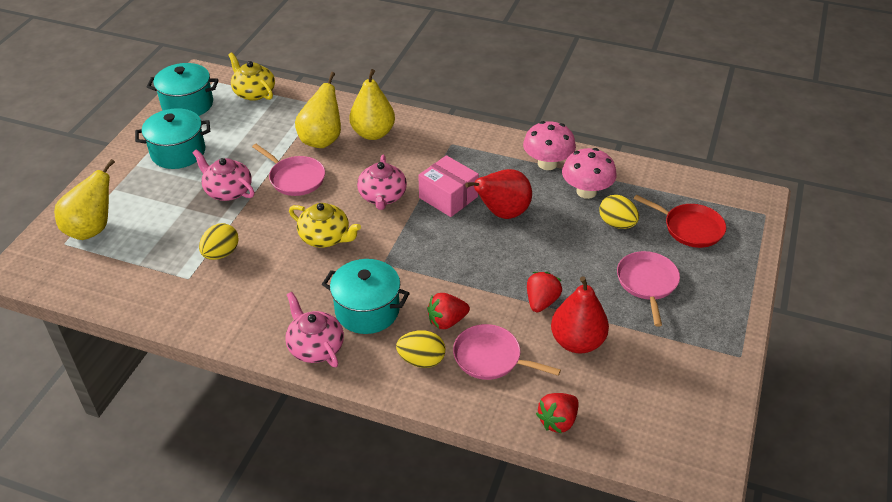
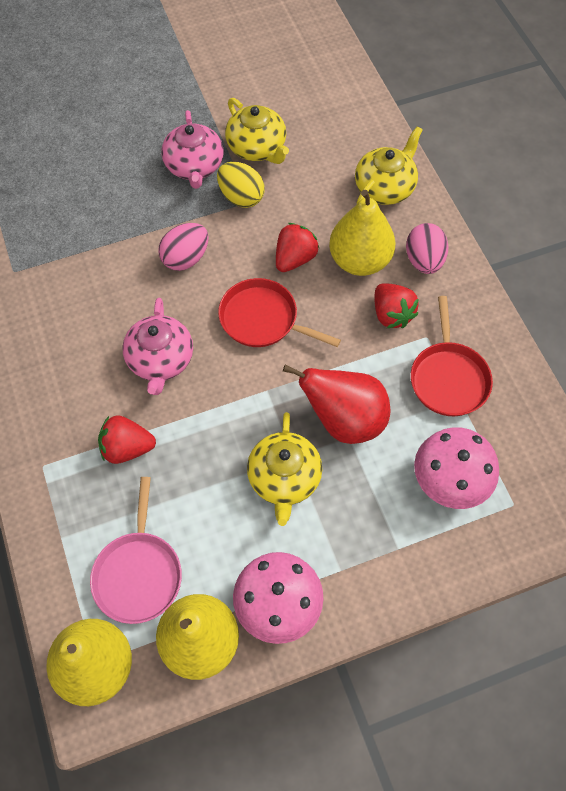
pink box: [418,155,479,217] = 1 -> none = 0
pink egg: none = 0 -> [158,223,209,271] [406,223,449,274] = 2
pink pan: [252,144,325,196] [453,324,561,380] [617,251,680,327] = 3 -> [90,477,182,624] = 1
pink teapot: [193,149,255,201] [285,292,344,367] [357,155,407,210] = 3 -> [122,298,193,395] [161,110,223,189] = 2
red pan: [634,195,726,248] = 1 -> [218,278,341,347] [411,296,493,416] = 2
red pear: [465,169,532,219] [551,276,609,353] = 2 -> [283,365,391,444] = 1
turquoise pot: [135,108,210,169] [147,63,219,116] [322,259,410,334] = 3 -> none = 0
yellow egg: [199,223,239,260] [396,330,445,368] [599,195,639,229] = 3 -> [217,162,265,208] = 1
yellow teapot: [228,53,275,101] [289,203,361,248] = 2 -> [225,98,289,164] [247,412,322,526] [355,126,422,205] = 3

